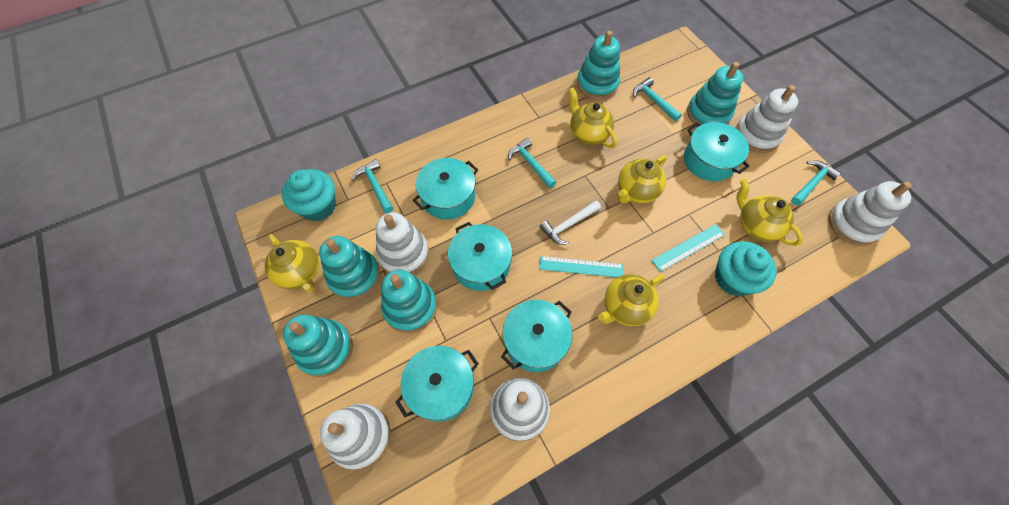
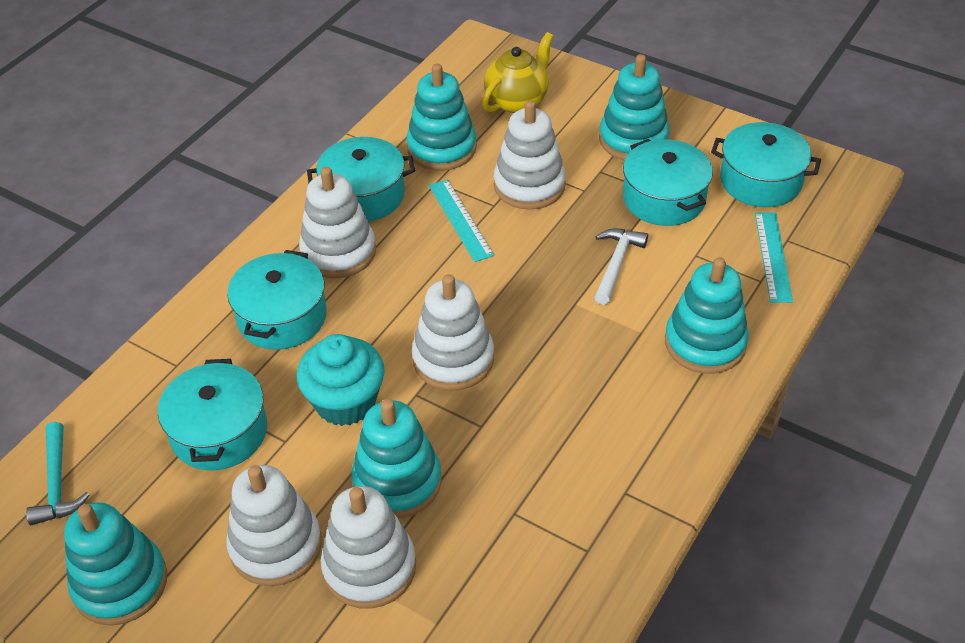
turquoise cupcake: [282,169,336,221] [715,241,777,296] = 2 -> [297,334,385,426] = 1
turquoise hammer: [352,159,393,213] [508,138,556,188] [633,77,682,121] [791,160,841,206] = 4 -> [26,422,89,525] = 1
yellow teapot: [265,234,319,292] [569,87,617,148] [598,274,665,326] [618,155,667,203] [737,179,803,246] = 5 -> [482,32,553,113] = 1

